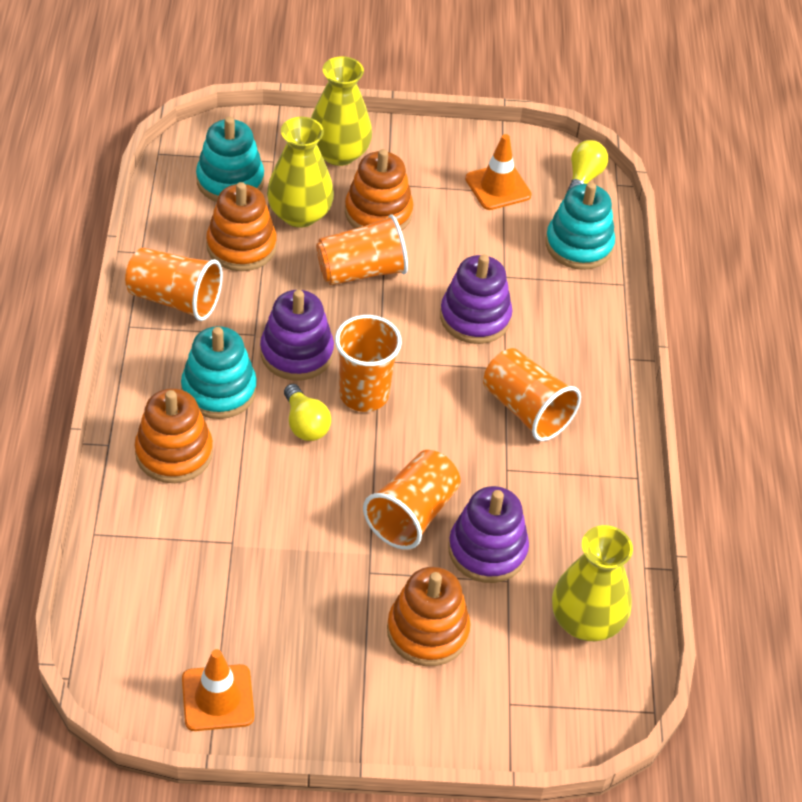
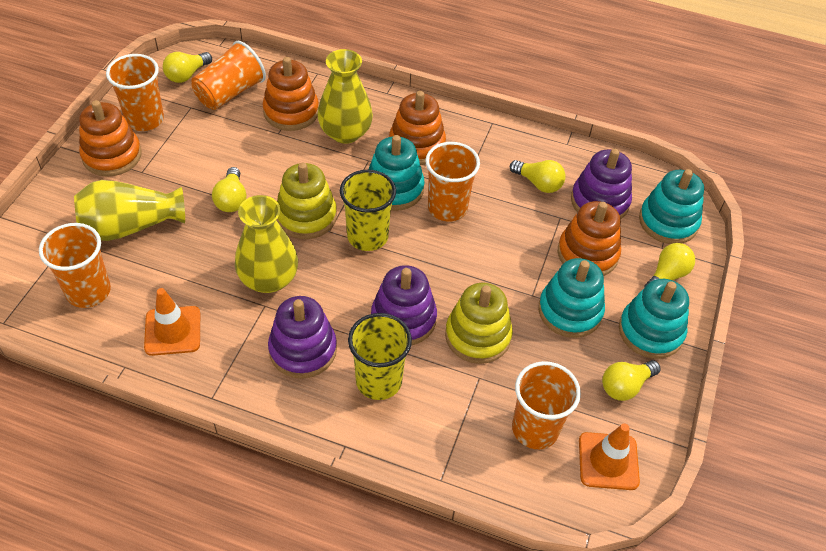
turquoise stacking toy: [181,326,257,419] [196,117,264,202] [546,182,615,270] = 3 -> [369,135,425,211] [538,258,605,338] [619,279,689,359] [639,169,704,244] = 4
yellow cup: none = 0 -> [340,170,396,251] [348,313,412,400] = 2
yellow light bulb: [284,384,331,441] [567,140,608,192] = 2 -> [163,52,212,83] [212,167,247,212] [510,160,566,193] [602,360,661,401] [644,243,695,288] = 5
yellow stacking toy: none = 0 -> [277,162,337,239] [445,283,513,364] = 2

